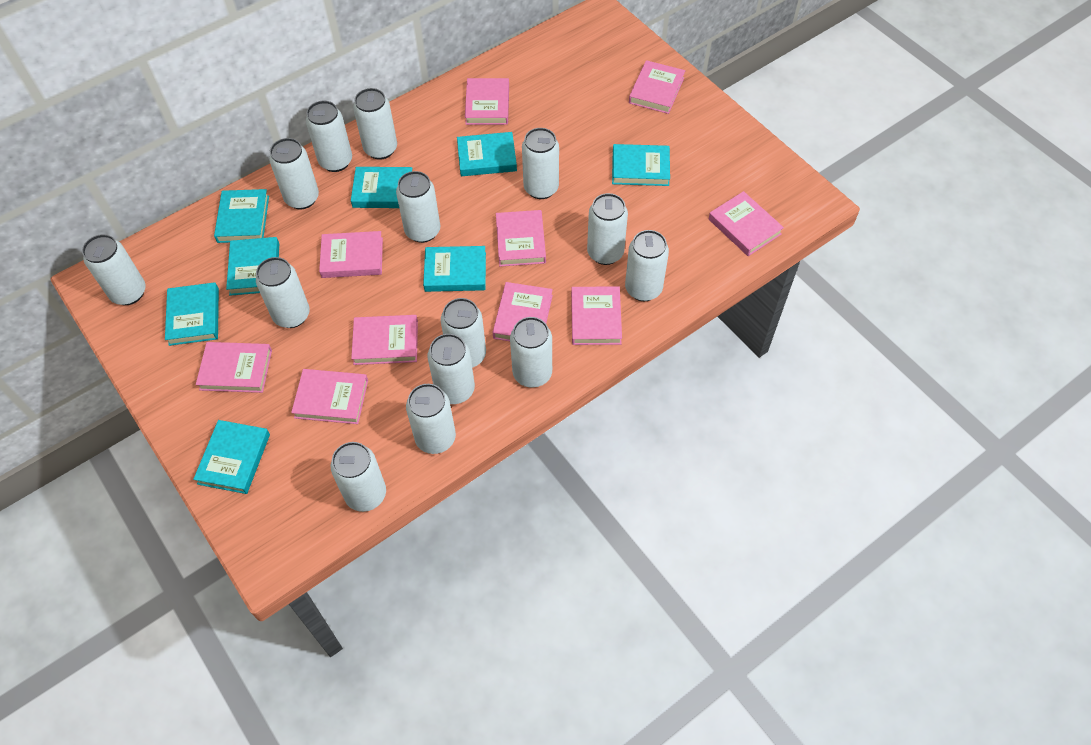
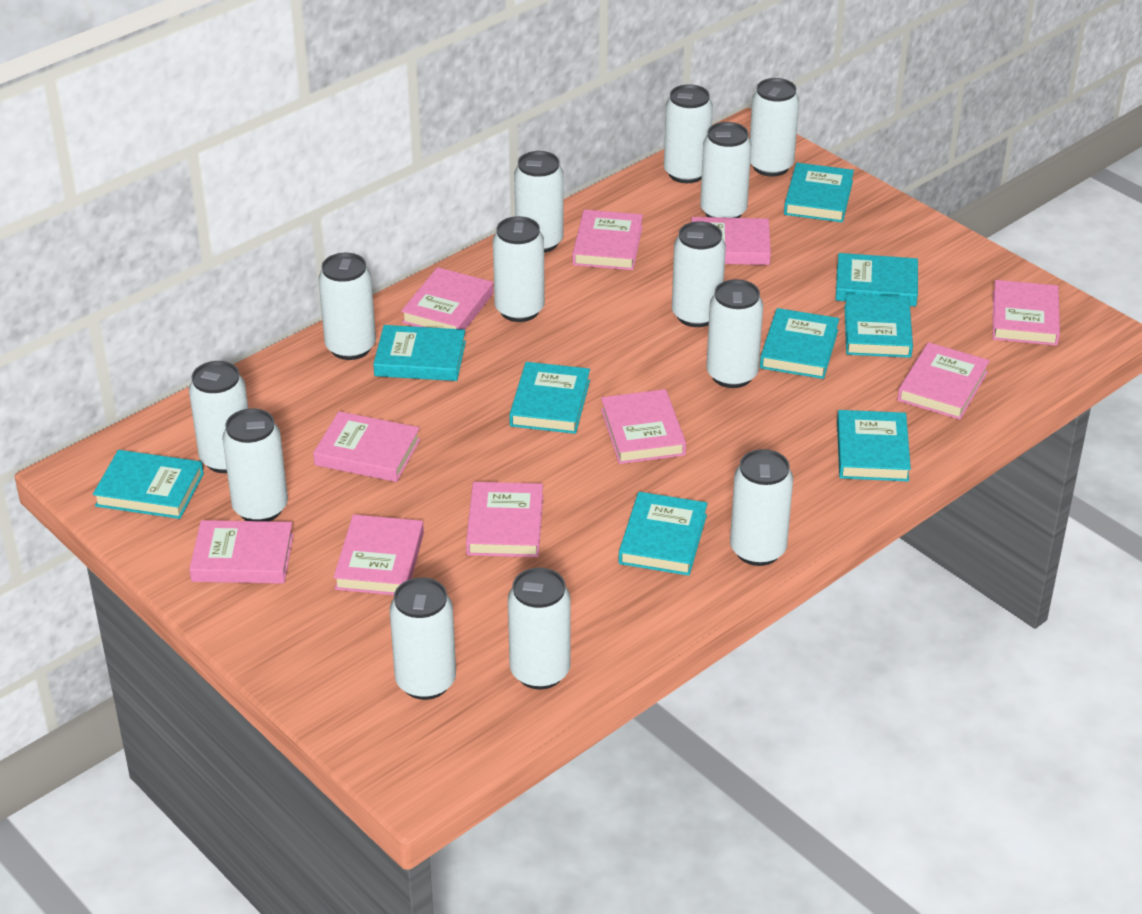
turquoise book: [165,282,219,346] [193,420,270,494] [214,189,269,243] [226,237,279,296] [351,167,412,208] [423,246,486,292] [457,132,517,176] [612,144,670,186] = 8 -> [93,450,204,519] [373,325,466,381] [509,362,590,434] [619,492,708,576] [760,308,840,379] [784,163,854,222] [835,253,918,306] [837,410,911,481] [844,294,913,358] = 9
white can: [82,234,146,305] [256,257,310,328] [269,138,319,209] [306,101,352,172] [331,442,386,512] [353,88,397,160] [396,171,440,243] [406,384,456,454] [427,334,475,404] [441,298,486,368] [510,317,552,388] [522,128,559,199] [587,193,628,265] [625,230,669,301] = 14 -> [189,361,248,473] [222,408,288,521] [318,253,376,360] [390,577,456,700] [493,216,545,322] [508,568,571,689] [514,151,564,253] [664,84,713,183] [672,221,726,327] [700,122,751,218] [706,279,763,388] [730,449,793,566] [750,78,799,177] = 13

